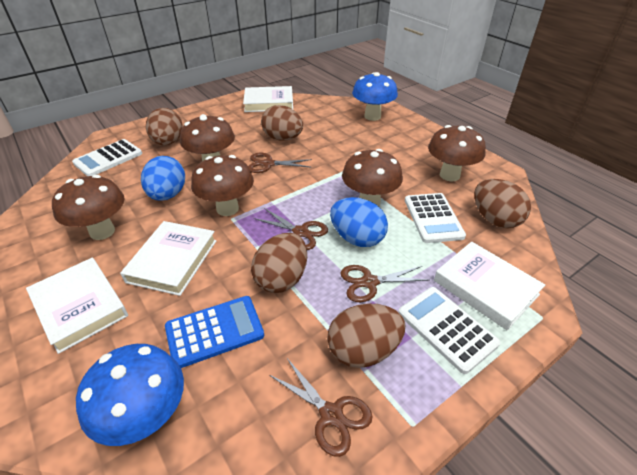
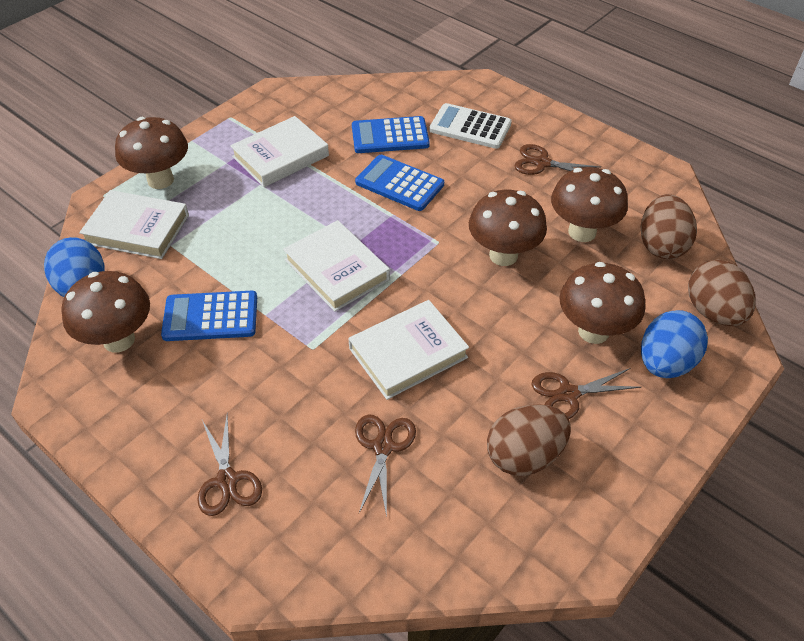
blue calculator: [165,296,264,368] = 1 -> [161,291,257,341] [352,116,430,153] [355,155,444,211] = 3
blue mushroom: [76,344,184,446] [352,72,398,121] = 2 -> none = 0
brown egg: [146,108,183,145] [251,233,307,293] [261,105,303,141] [327,304,405,368] [474,179,531,228] = 5 -> [487,404,571,476] [641,194,697,259] [688,260,756,326] = 3
white calculator: [72,139,142,176] [398,287,500,374] [405,193,466,243] = 3 -> [429,103,512,149] = 1

